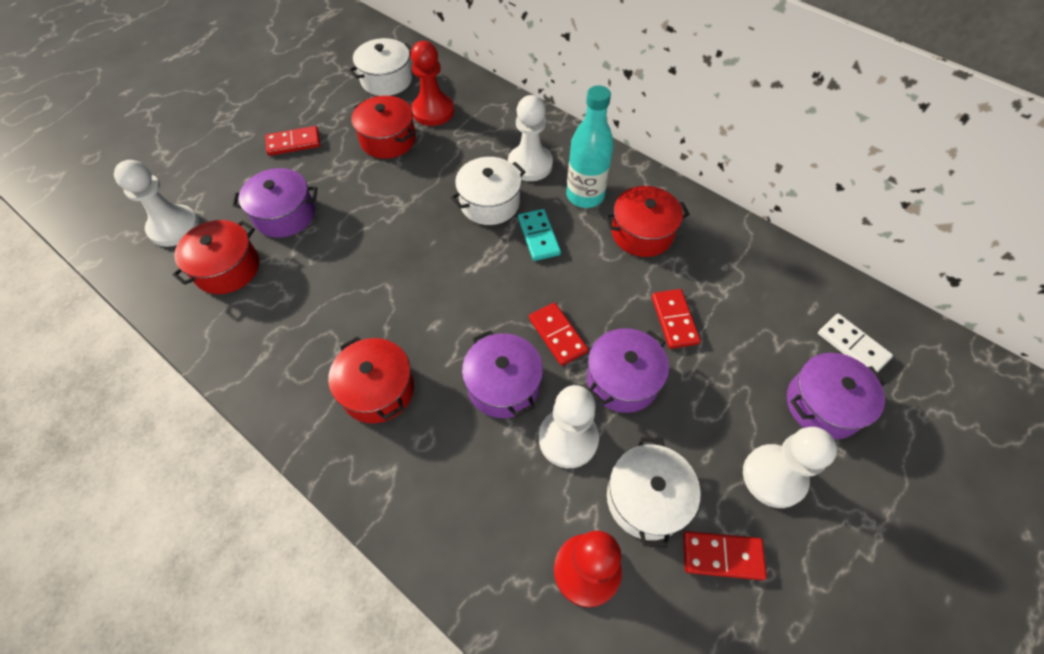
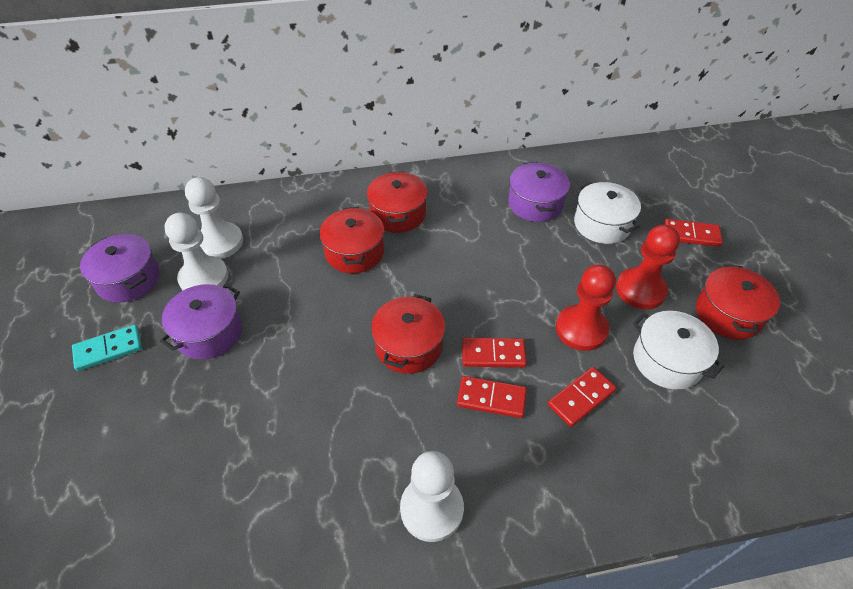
purple pot: [233,168,317,238] [462,330,543,418] [587,328,669,413] [787,353,885,439] = 4 -> [80,234,160,303] [160,284,243,359] [508,162,570,222] = 3
turquoise bottle: [566,85,614,208] = 1 -> none = 0
white domino: [818,314,893,373] = 1 -> none = 0
white pawn: [114,160,199,247] [508,95,553,181] [539,385,599,468] [743,427,837,508] = 4 -> [165,213,228,291] [185,177,243,259] [400,451,464,542] = 3
white pot: [349,38,412,96] [451,157,525,225] [607,437,701,548] = 3 -> [574,182,641,244] [633,311,724,390] = 2

